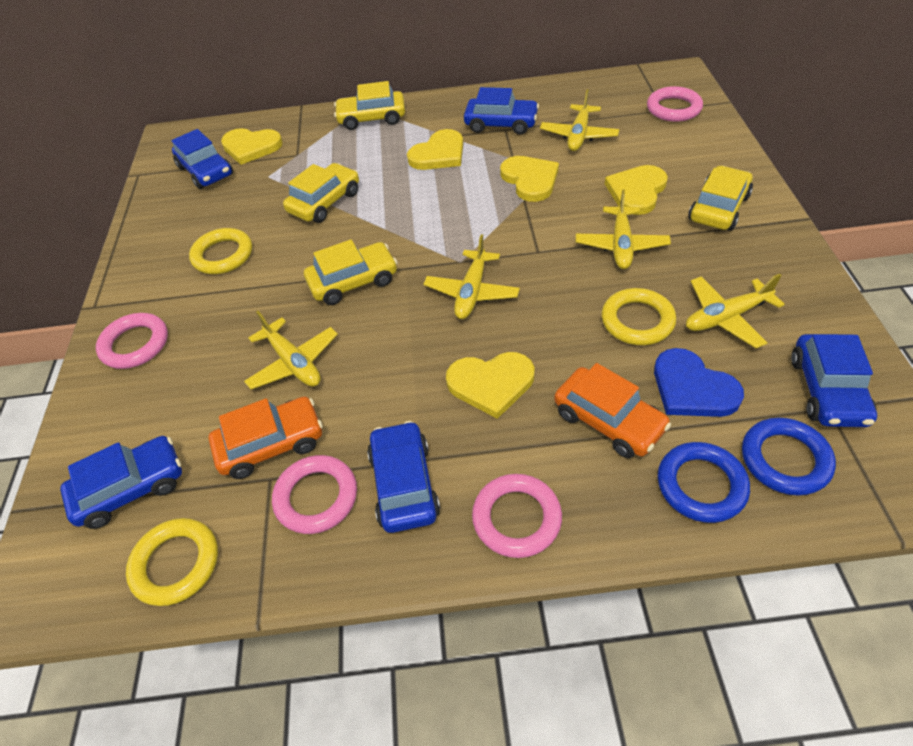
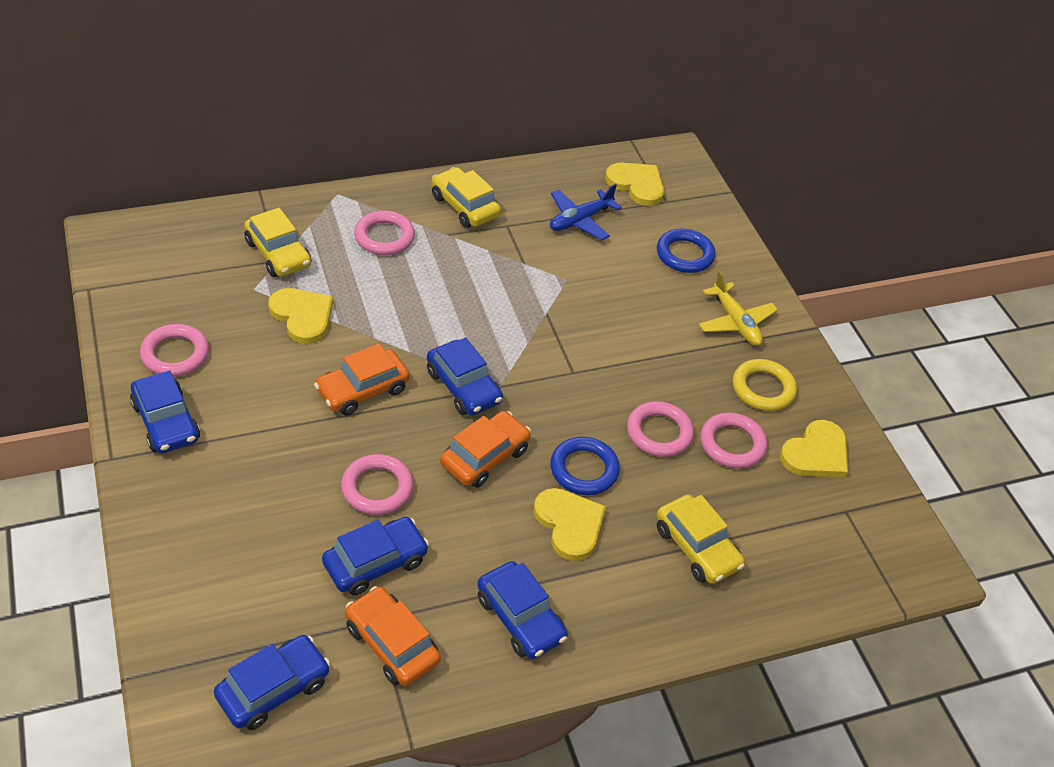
blue heart: [654,348,744,417] = 1 -> none = 0
blue plane: none = 0 -> [550,184,622,240] = 1
orange car: [208,397,323,479] [554,363,671,458] = 2 -> [314,343,410,416] [345,586,441,686] [440,411,531,488] = 3
pink ring: [96,313,168,369] [272,455,357,534] [472,474,562,558] [647,86,703,122] = 4 -> [140,324,209,377] [341,454,413,515] [354,211,415,255] [627,401,694,457] [700,412,767,469] = 5
yellow car: [283,163,359,223] [304,239,398,305] [334,81,405,130] [688,166,753,231] = 4 -> [244,208,312,277] [431,167,501,228] [656,494,745,584] = 3
yellow heart: [221,128,283,165] [407,129,463,170] [446,352,534,419] [500,156,559,202] [605,165,668,215] = 5 -> [268,288,333,344] [534,488,606,561] [605,163,664,206] [780,420,848,478] = 4
yellow plane: [244,311,338,389] [424,234,520,319] [540,89,620,151] [576,189,671,269] [686,274,785,348] = 5 -> [699,271,778,346] = 1
yellow ring: [126,518,218,606] [189,228,252,274] [601,288,676,345] = 3 -> [733,359,797,411] = 1

